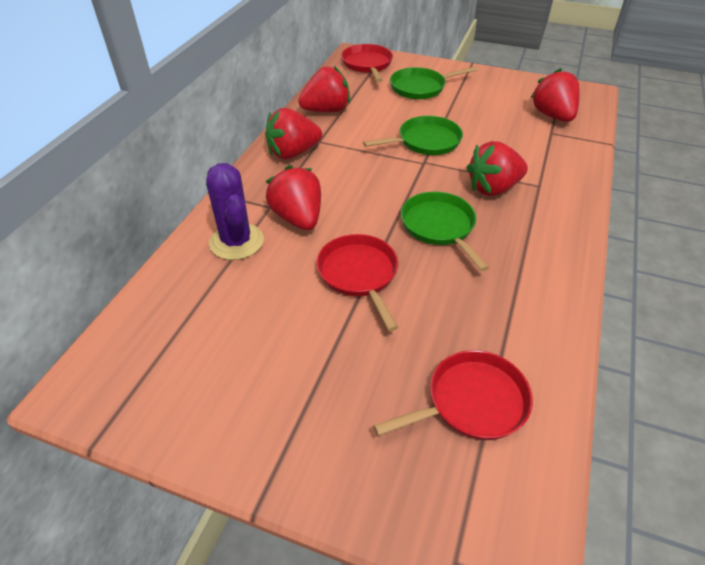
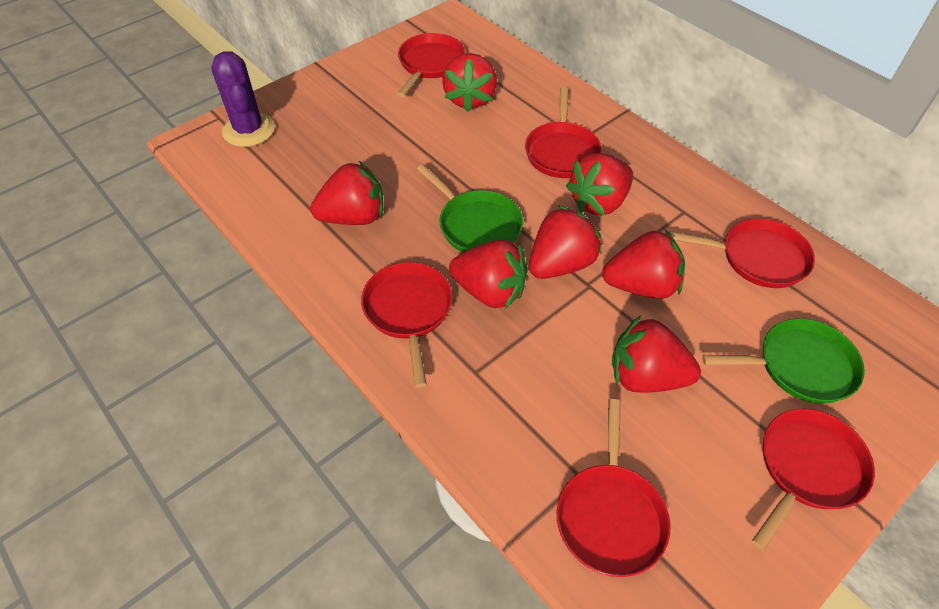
green pan: [363,116,463,155] [390,66,478,99] [401,192,489,271] = 3 -> [417,164,523,253] [702,318,865,404] = 2
red pan: [316,234,398,331] [341,44,393,82] [373,350,533,440] = 3 -> [361,262,453,387] [397,33,465,97] [525,87,602,178] [557,399,671,577] [669,218,815,288] [752,409,875,550] = 6
red strawberry: [265,108,322,159] [266,165,321,230] [298,66,350,112] [467,141,528,196] [531,68,580,122] = 5 -> [310,161,383,225] [442,53,497,112] [449,240,528,309] [529,205,602,279] [566,153,633,216] [602,229,685,299] [612,315,701,393] = 7

